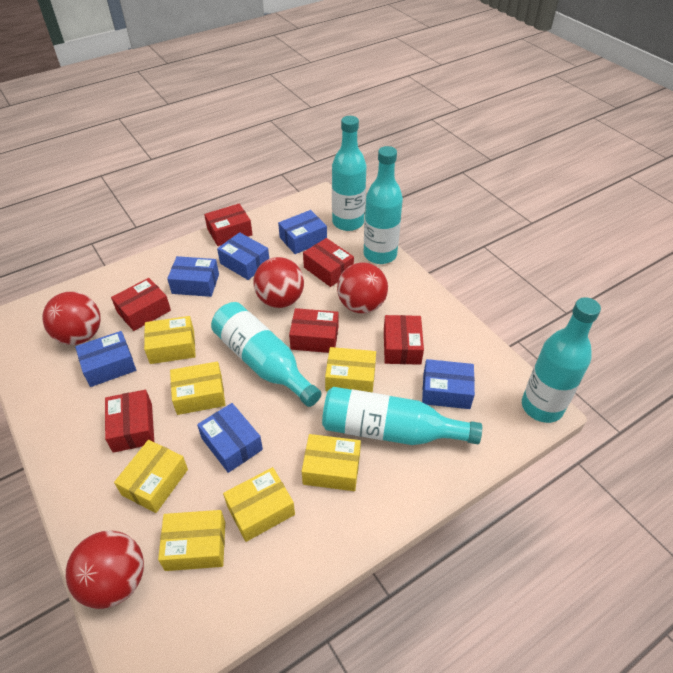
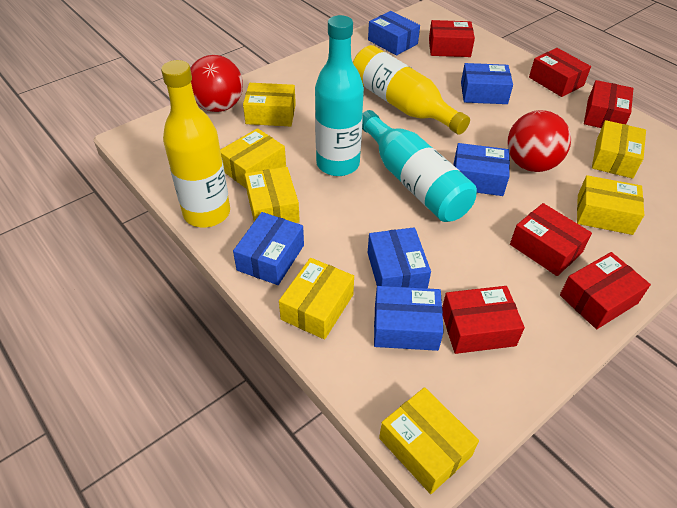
red ball: [42,292,101,345] [66,530,144,609] [253,257,304,308] [337,262,388,313] = 4 -> [190,55,243,112] [507,110,571,172] = 2
turquoise bottle: [211,302,322,407] [322,387,482,445] [332,116,366,231] [363,146,403,264] [522,297,601,423] = 5 -> [315,15,364,176] [362,110,477,222] = 2
yellow bottle: none = 0 -> [161,60,230,227] [353,45,470,135] = 2

